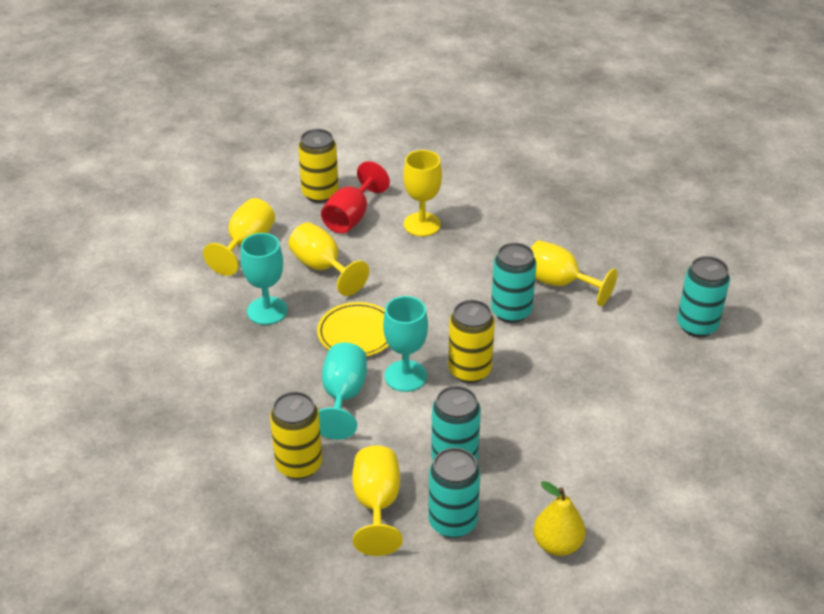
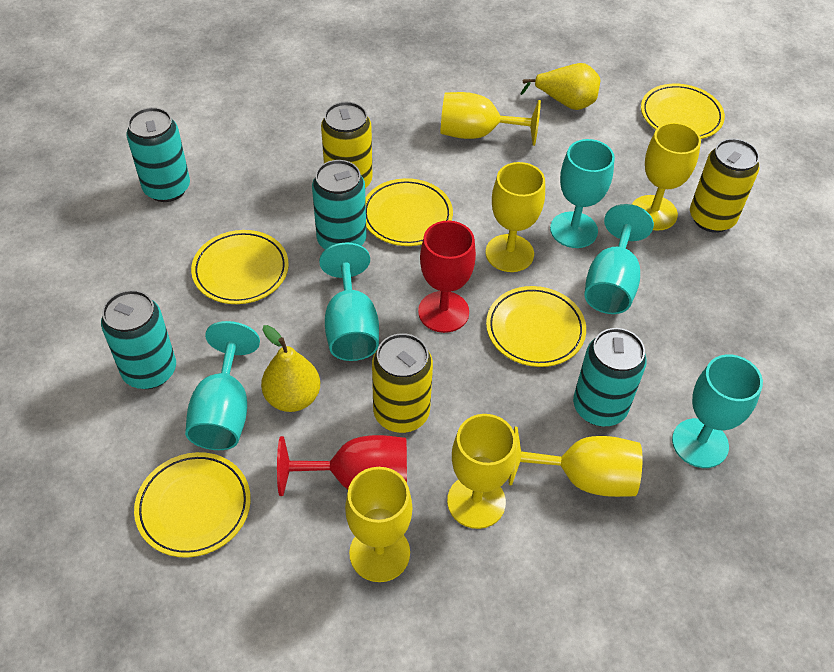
red goblet: [321,161,390,234] = 1 -> [277,435,407,496] [418,221,476,333] = 2
turquoise goblet: [240,233,288,325] [319,342,367,440] [383,296,428,392] = 3 -> [185,321,260,450] [319,242,379,361] [550,139,615,248] [584,204,654,314] [672,354,763,468] = 5
yellow goblet: [203,198,275,276] [288,222,369,296] [352,446,403,556] [403,150,442,236] [531,240,617,306] = 5 -> [345,467,412,582] [441,92,541,146] [447,414,516,529] [486,162,545,272] [509,427,642,497] [632,122,701,231] = 6
yellow pear: [534,481,586,556] = 1 -> [261,325,320,412] [521,63,600,110] = 2
yellow plate: [317,302,389,356] = 1 -> [134,452,251,558] [191,230,289,304] [365,178,453,246] [486,286,586,367] [641,84,725,139] = 5

